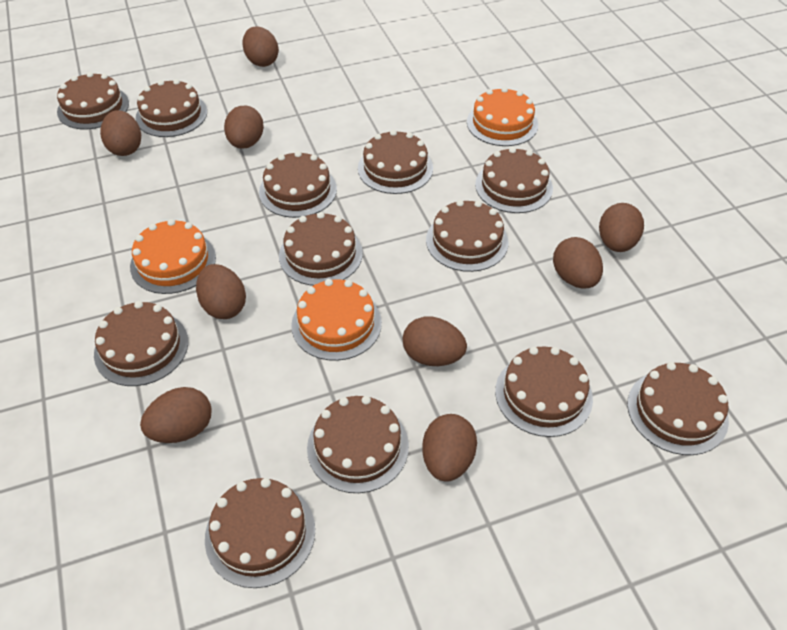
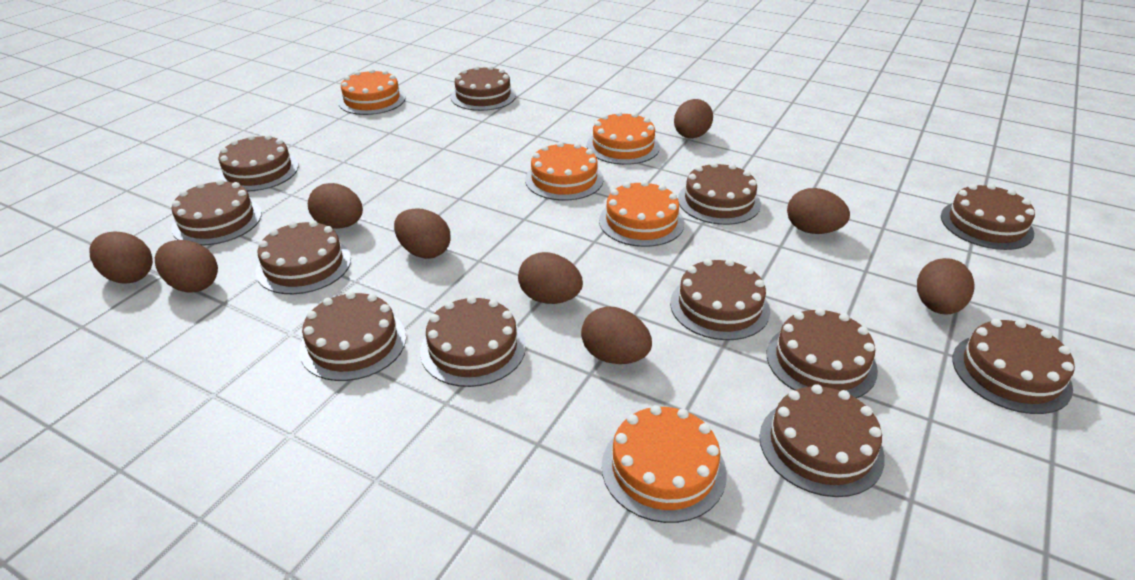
orange cake: [130,219,216,294] [291,279,382,361] [467,87,538,146] = 3 -> [338,69,405,115] [525,142,603,201] [587,111,660,165] [599,180,684,247] [602,405,727,523] = 5

